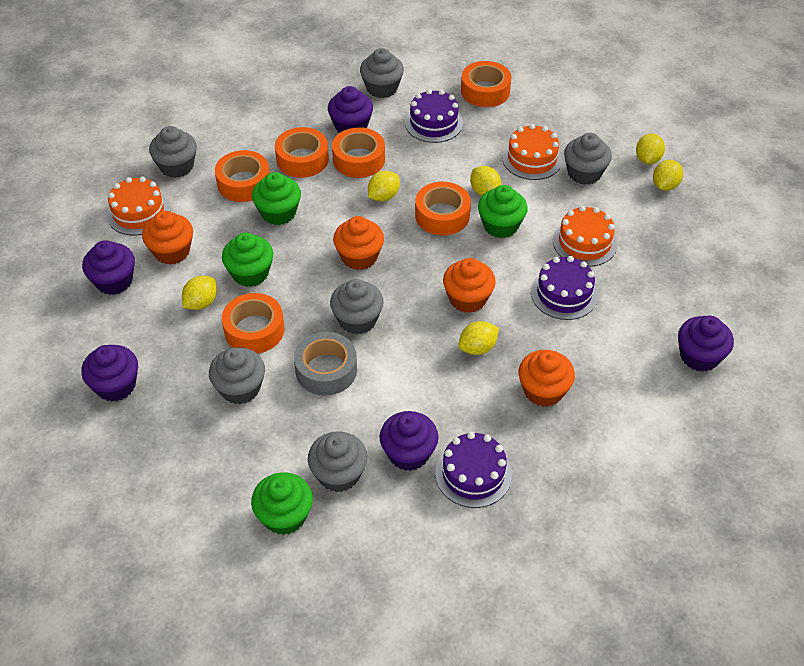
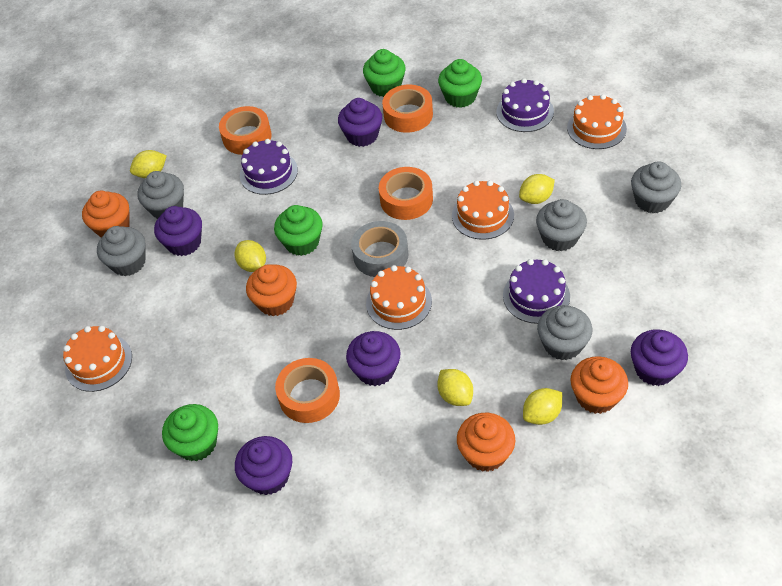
grey cupcake: [149,126,197,178] [209,347,265,404] [308,431,367,492] [330,279,384,334] [360,48,404,98] [564,133,612,185] = 6 -> [97,226,146,276] [138,171,184,219] [536,199,587,252] [537,305,593,360] [631,161,681,213] = 5
orange cake: [107,177,170,235] [502,124,562,180] [553,206,617,267] = 3 -> [63,326,132,392] [366,265,432,330] [452,180,514,240] [567,94,627,149] = 4
orange tape: [215,150,270,202] [222,293,284,354] [275,127,329,178] [332,127,385,178] [415,182,471,235] [461,61,512,107] = 6 -> [219,106,272,155] [275,358,340,423] [379,167,433,220] [382,85,433,133] = 4
yellow lemon: [182,276,217,310] [368,171,400,202] [458,321,499,355] [470,166,501,196] [636,133,665,164] [653,160,683,191] = 6 -> [130,150,167,178] [234,240,266,272] [437,369,473,406] [519,174,555,204] [523,388,562,425] = 5

